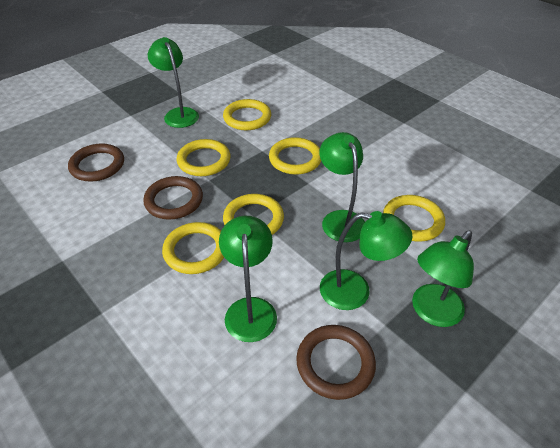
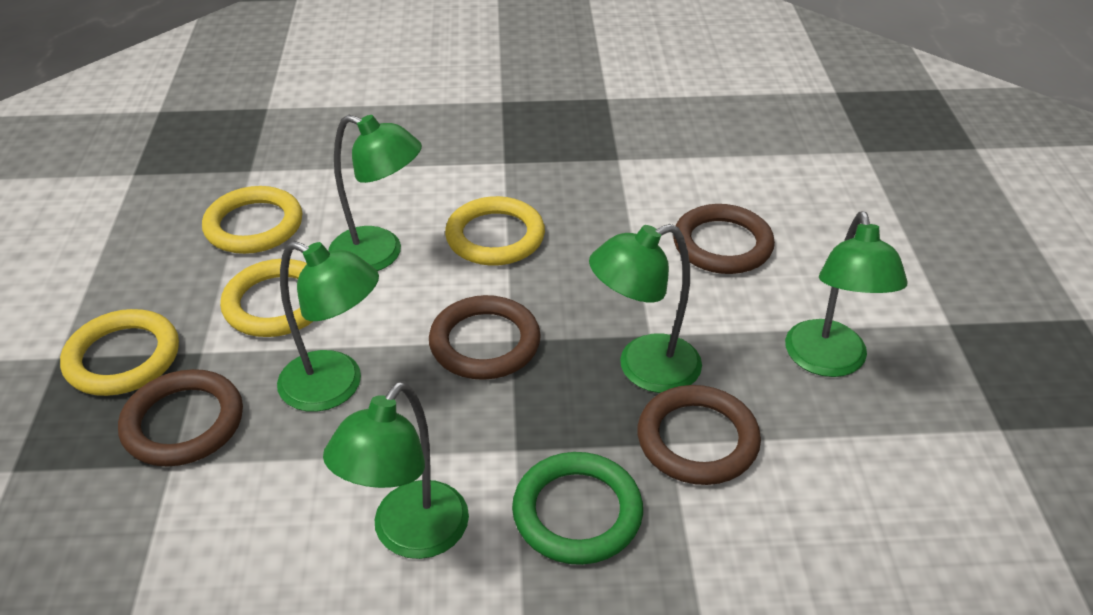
brown ring: [68,143,124,182] [143,176,203,220] [296,325,376,400] = 3 -> [118,369,243,467] [429,295,541,380] [638,385,761,485] [673,204,775,274] = 4
green ring: none = 0 -> [512,452,643,565] = 1
yellow ring: [162,222,224,274] [176,139,230,176] [223,99,271,130] [223,194,284,235] [269,137,321,175] [383,195,445,242] = 6 -> [60,309,179,396] [202,186,303,254] [220,259,313,337] [445,196,545,266] = 4

